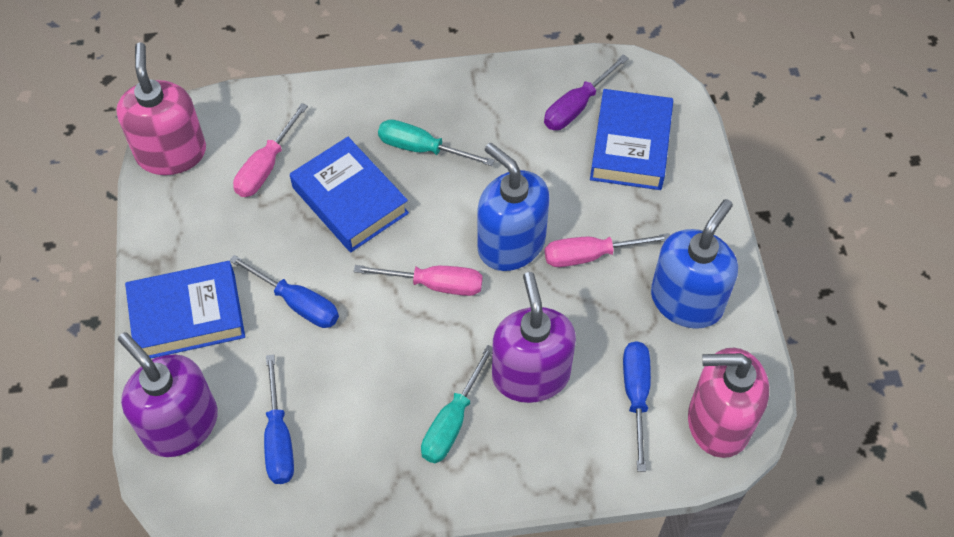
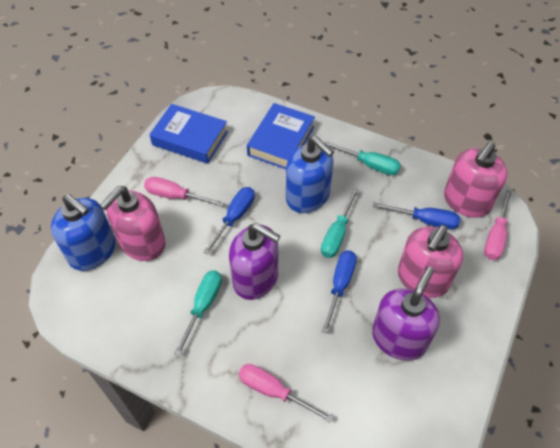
blue book: [125,261,245,358] [290,137,409,252] [590,89,673,190] = 3 -> [149,104,228,164] [247,103,315,169] = 2
pink soap dispenser: [116,42,206,175] [688,348,769,458] = 2 -> [99,186,166,261] [398,225,463,298] [444,142,507,218] = 3
purple screwdriver: [544,54,629,130] = 1 -> none = 0
turquoise screwdriver: [378,119,495,166] [421,345,493,463] = 2 -> [174,271,222,356] [321,188,359,258] [324,141,401,175] = 3

